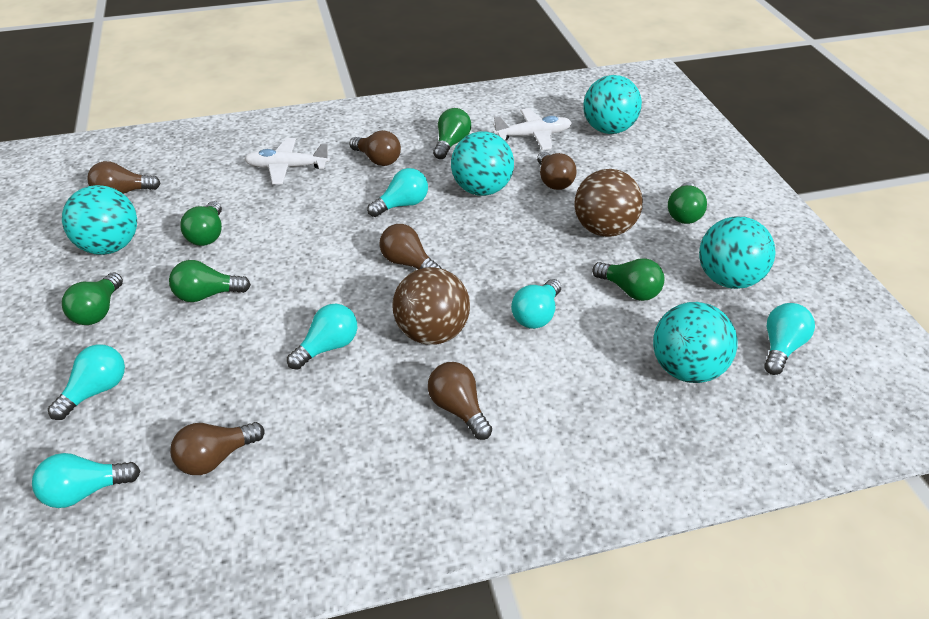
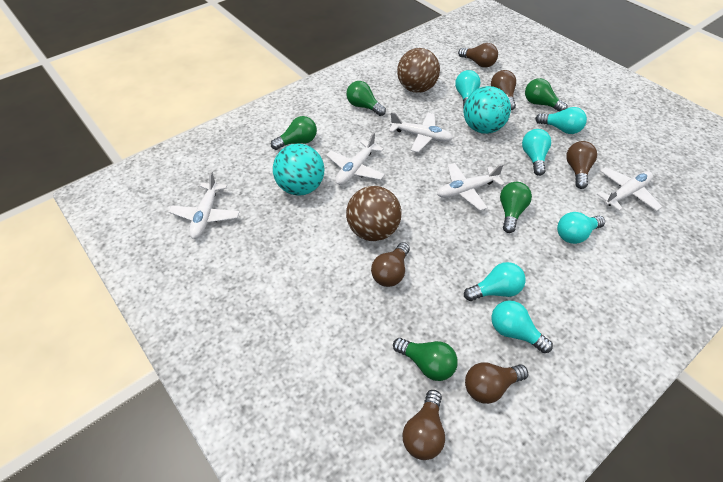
green light bulb: [62,272,123,325] [169,260,251,302] [180,201,222,246] [433,108,471,159] [592,258,664,301] [668,182,707,224] = 6 -> [271,116,317,150] [346,81,386,116] [393,338,458,381] [500,182,532,233] [525,78,567,112] = 5
turquoise ball: [62,185,137,255] [451,132,514,196] [583,75,642,134] [653,302,738,383] [699,216,776,289] = 5 -> [273,144,324,196] [464,86,511,134] = 2
white plane: [244,138,330,184] [493,108,572,150] = 2 -> [169,172,239,239] [326,132,385,185] [389,112,453,152] [437,163,505,211] [597,167,662,211] = 5

